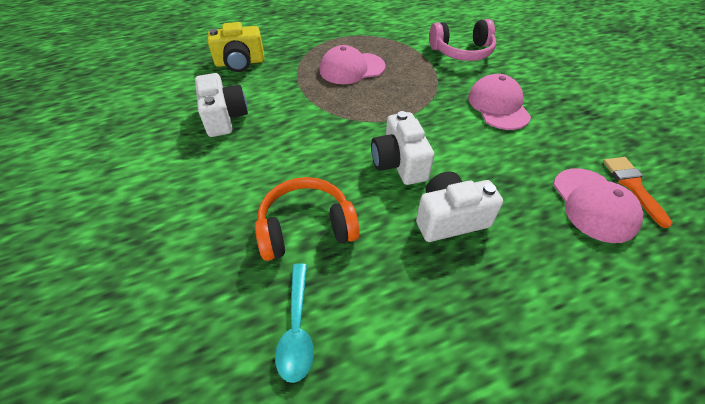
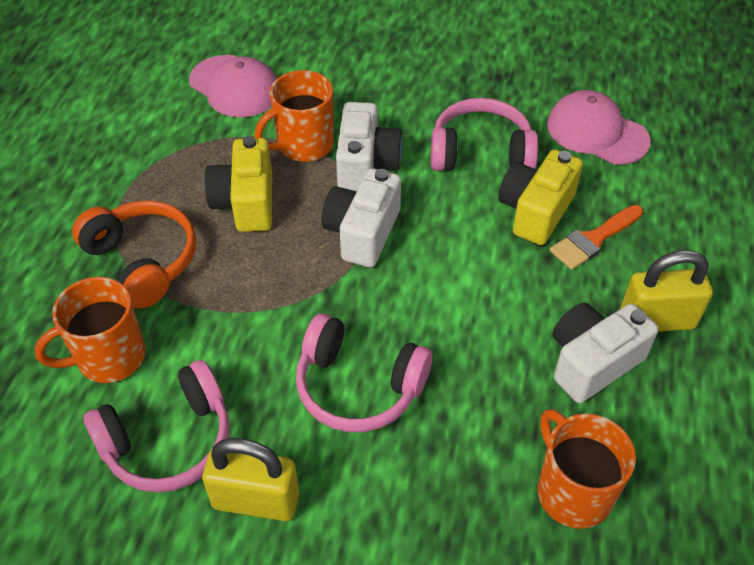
orange mug: none = 0 -> [34,277,146,383] [255,70,334,162] [538,409,636,529] = 3
pink cap: [319,45,385,84] [468,74,531,130] [553,168,643,243] = 3 -> [189,55,277,118] [547,90,651,165] = 2
pink headphones: [429,19,496,61] = 1 -> [83,360,230,493] [296,313,432,432] [431,98,538,171] = 3
turquoise spoon: [275,264,314,383] = 1 -> none = 0
yellow camera: [207,22,264,72] = 1 -> [204,136,272,232] [498,149,583,245] = 2
yellow padlock: none = 0 -> [202,438,299,521] [620,250,713,332] = 2

